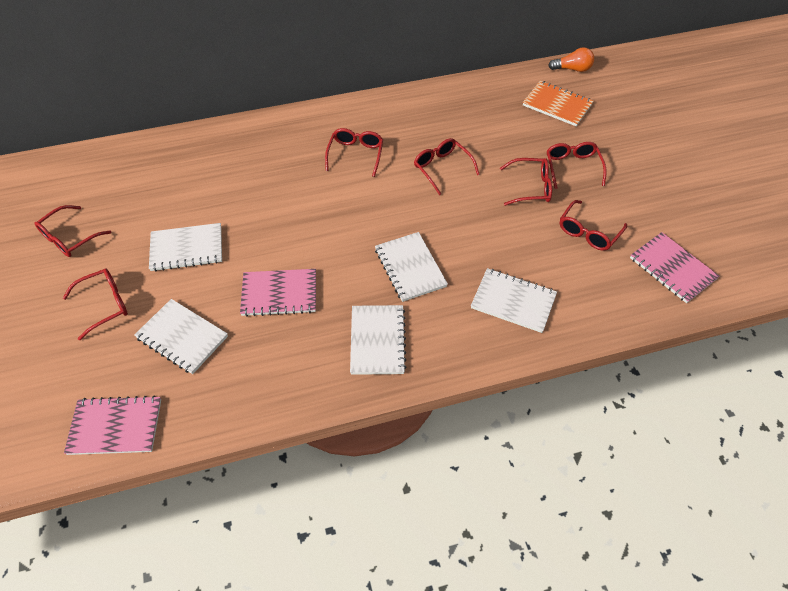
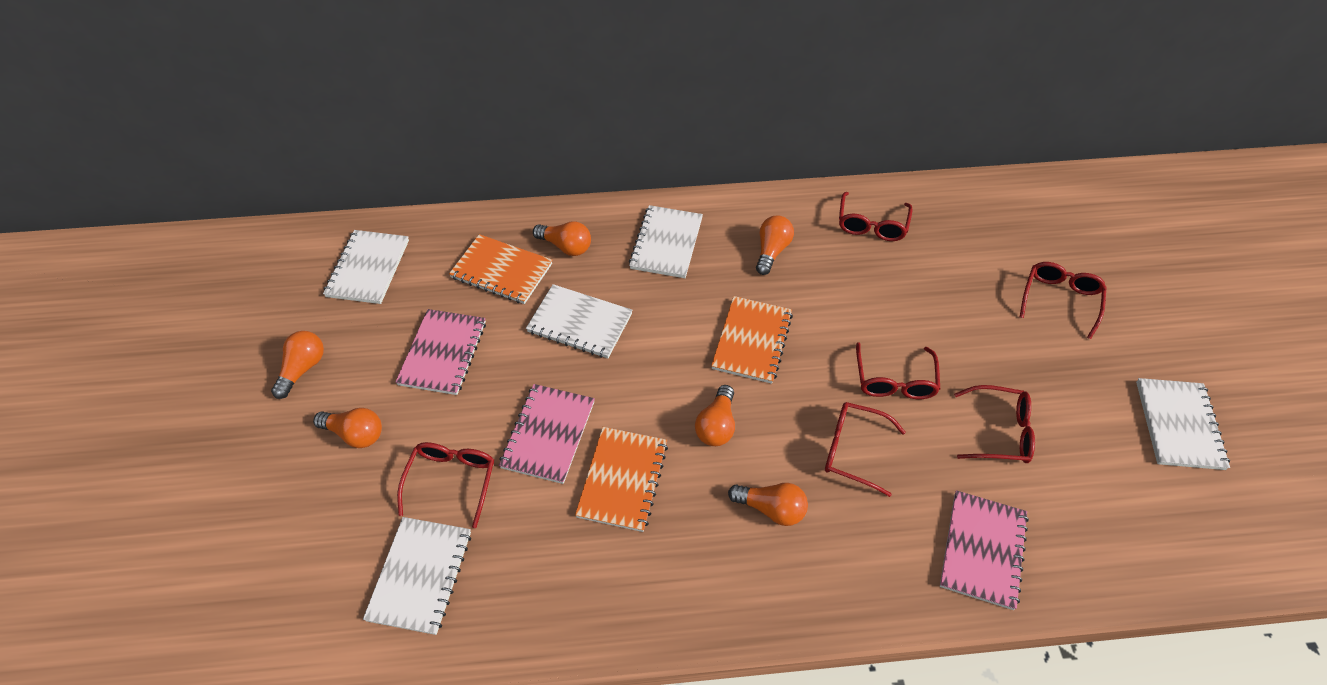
orange light bulb: [548,47,594,72] = 1 -> [271,331,324,399] [313,408,382,448] [533,221,591,256] [695,385,735,446] [728,483,808,526] [756,215,794,275] = 6
orange notebook: [523,81,594,126] = 1 -> [449,234,552,304] [575,427,668,532] [711,296,793,384] = 3
red glasses: [34,205,111,257] [63,268,128,340] [325,128,383,177] [414,138,480,195] [500,158,552,206] [547,142,607,189] [560,200,627,251] = 7 -> [397,442,494,528] [825,402,906,497] [839,192,913,241] [856,342,940,399] [954,385,1035,463] [1020,262,1107,339] = 6

